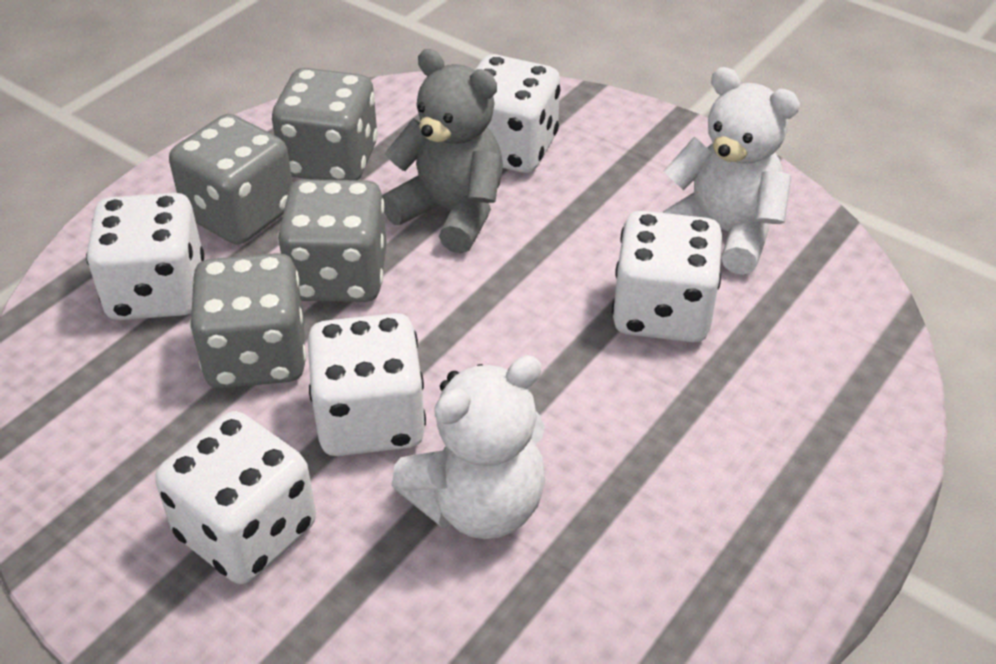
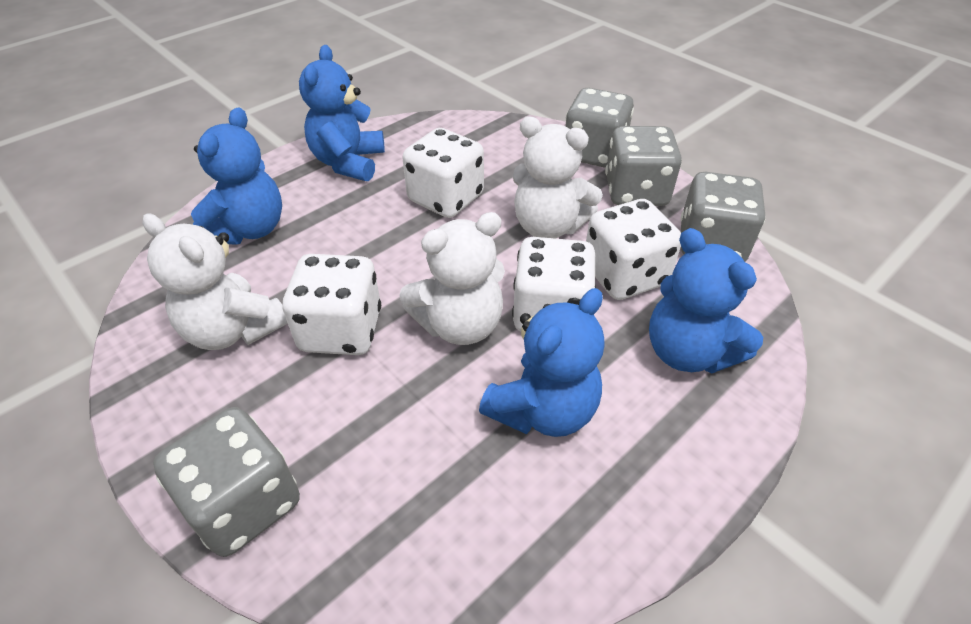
blue teddy bear: none = 0 -> [191,107,282,245] [299,45,385,181] [479,288,605,437] [649,228,763,373] = 4
grey teddy bear: [382,49,503,253] = 1 -> none = 0
white dice: [86,193,204,320] [155,411,316,584] [308,313,426,456] [475,54,560,173] [612,211,722,342] = 5 -> [283,254,381,355] [402,128,484,218] [512,237,596,331] [586,199,681,300] = 4
white teddy bear: [391,355,545,539] [661,67,800,275] = 2 -> [142,213,288,350] [399,212,505,345] [512,116,603,239] = 3

